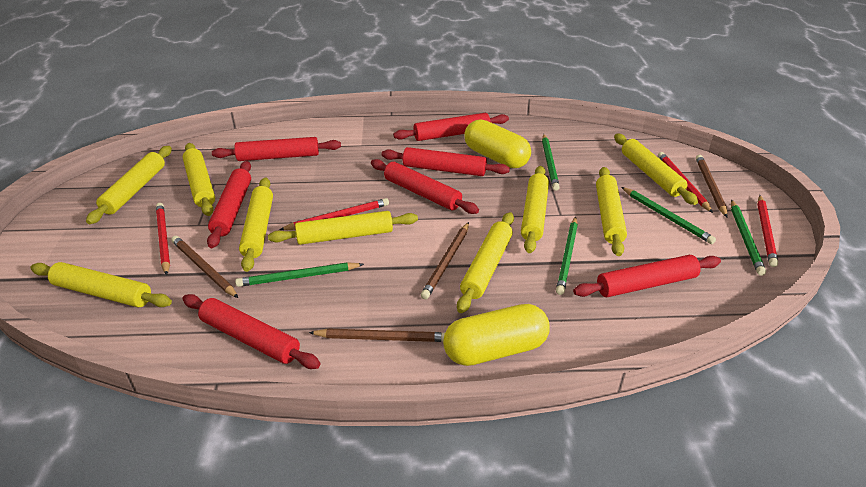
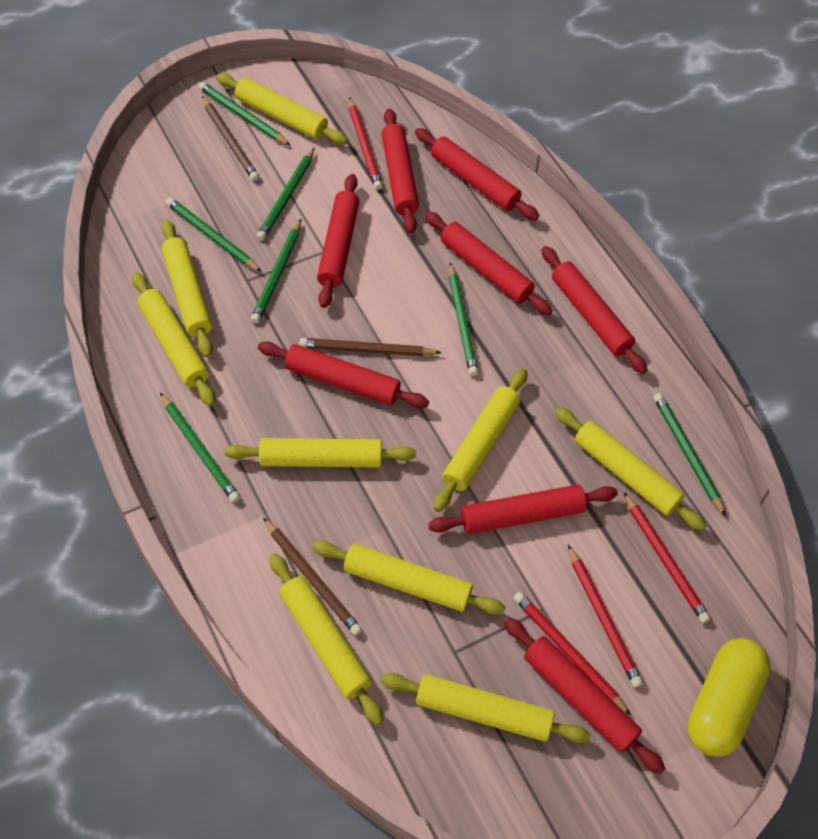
brown pencil: [171,236,238,298] [309,328,445,342] [421,222,469,299] [696,155,728,217] = 4 -> [202,96,259,181] [263,518,362,636] [299,338,442,356] = 3
green pencil: [235,262,364,287] [542,134,560,191] [556,217,578,295] [621,187,716,244] [731,200,766,276] = 5 -> [160,393,240,503] [166,197,262,272] [198,82,291,146] [251,219,301,323] [257,148,314,241] [449,262,478,376] [653,393,726,517] = 7
red rolling pin: [182,294,321,369] [207,161,251,248] [212,137,341,161] [371,159,479,214] [381,147,510,176] [393,113,509,141] [573,255,721,297] = 7 -> [258,341,429,408] [317,174,359,308] [381,109,419,234] [415,128,539,220] [425,211,553,315] [428,485,618,534] [504,617,666,774] [541,246,647,374] = 8
yellow capsule: [443,304,550,366] [464,119,531,168] = 2 -> [688,638,771,757] = 1

